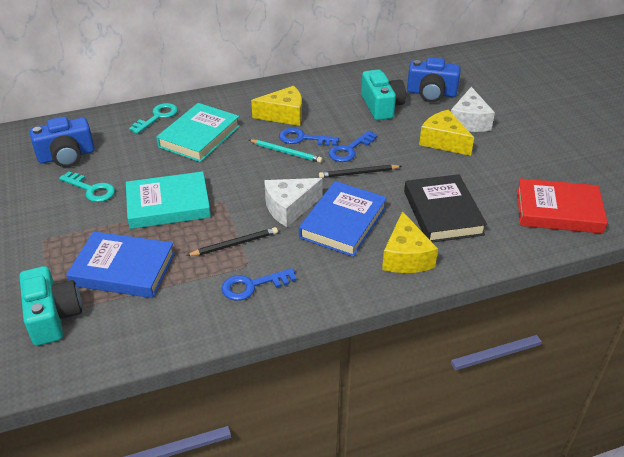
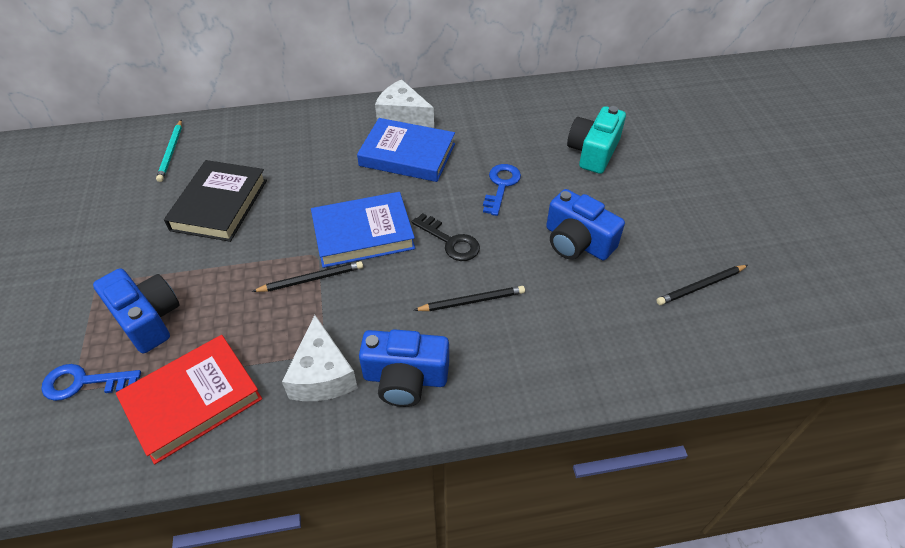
black key: none = 0 -> [412,213,480,261] = 1
black pencil: [186,227,278,256] [319,165,402,178] = 2 -> [252,261,363,292] [414,286,525,311] [656,265,748,305] = 3
blue camera: [30,117,95,167] [407,57,461,102] = 2 -> [93,269,180,353] [359,329,449,407] [546,189,625,260] = 3
blue key: [222,268,297,301] [279,128,339,146] [329,131,378,162] = 3 -> [41,364,141,401] [483,164,521,216] = 2
turquoise book: [126,171,211,229] [156,103,240,162] = 2 -> none = 0
turquoise camera: [20,266,82,346] [361,69,406,120] = 2 -> [567,106,626,174] = 1
turquoise key: [59,172,115,202] [129,103,178,134] = 2 -> none = 0
yellow cheese: [251,86,302,126] [382,211,438,273] [419,110,474,156] = 3 -> none = 0

